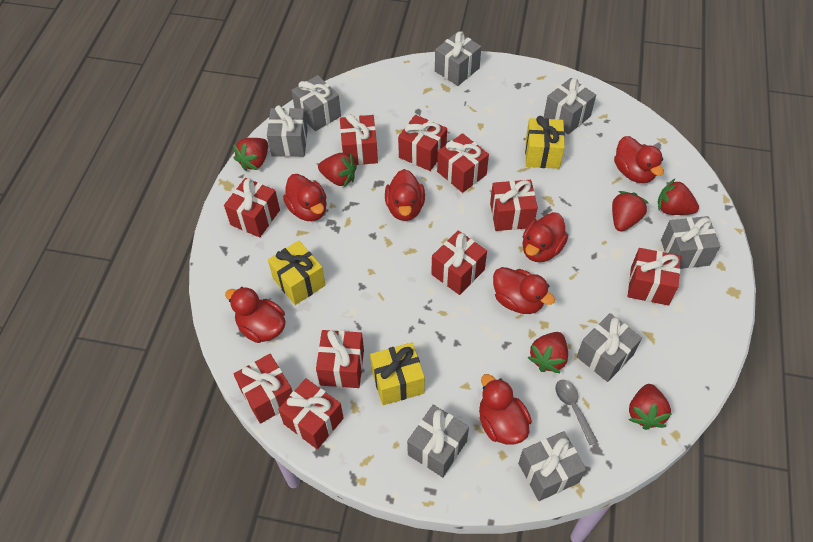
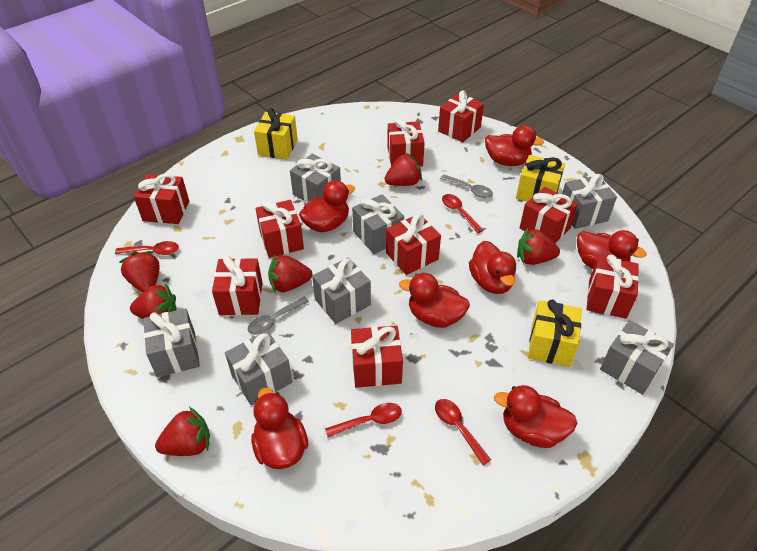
grey gift: [267,105,308,157] [291,75,341,131] [407,405,469,477] [435,31,481,86] [518,431,586,501] [544,78,596,134] [577,313,642,382] [661,216,720,269] = 8 -> [143,308,200,377] [225,331,293,405] [290,154,341,202] [312,257,371,324] [352,194,404,254] [562,174,617,229] [600,320,674,395] = 7
grey spoon: [555,380,598,445] = 1 -> [248,297,309,335] [440,174,493,198] = 2
red gift: [224,178,280,238] [234,354,292,424] [278,378,344,449] [316,330,364,388] [340,114,378,165] [398,115,447,171] [431,231,487,295] [437,133,489,193] [490,180,538,231] [628,248,681,305] = 10 -> [134,173,189,224] [212,256,263,315] [255,200,304,258] [351,325,403,388] [386,214,441,275] [387,118,425,167] [438,90,484,142] [520,187,578,243] [586,254,639,319] = 9
red spoon: none = 0 -> [115,241,179,255] [325,403,402,437] [435,399,491,465] [442,194,483,233] = 4

